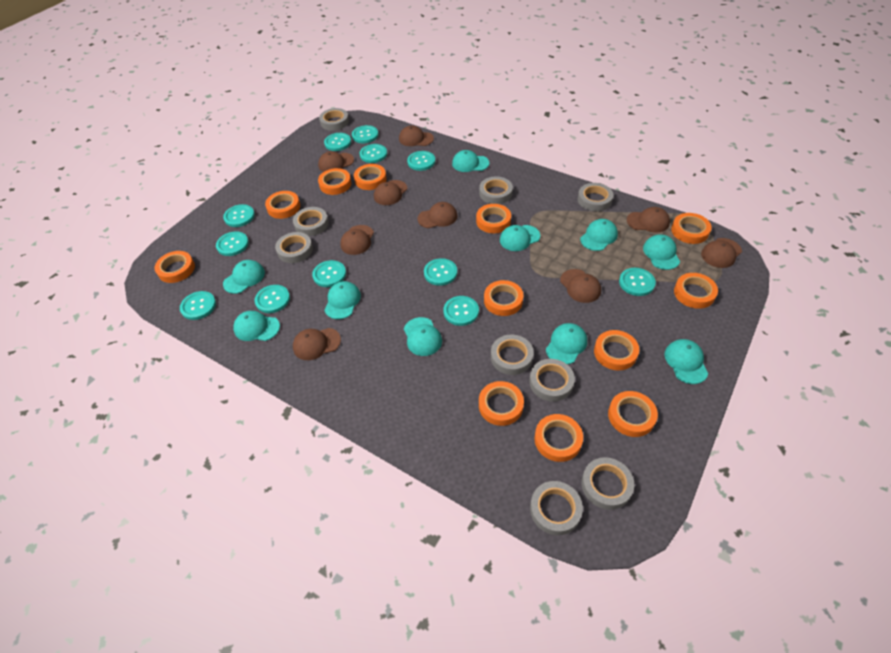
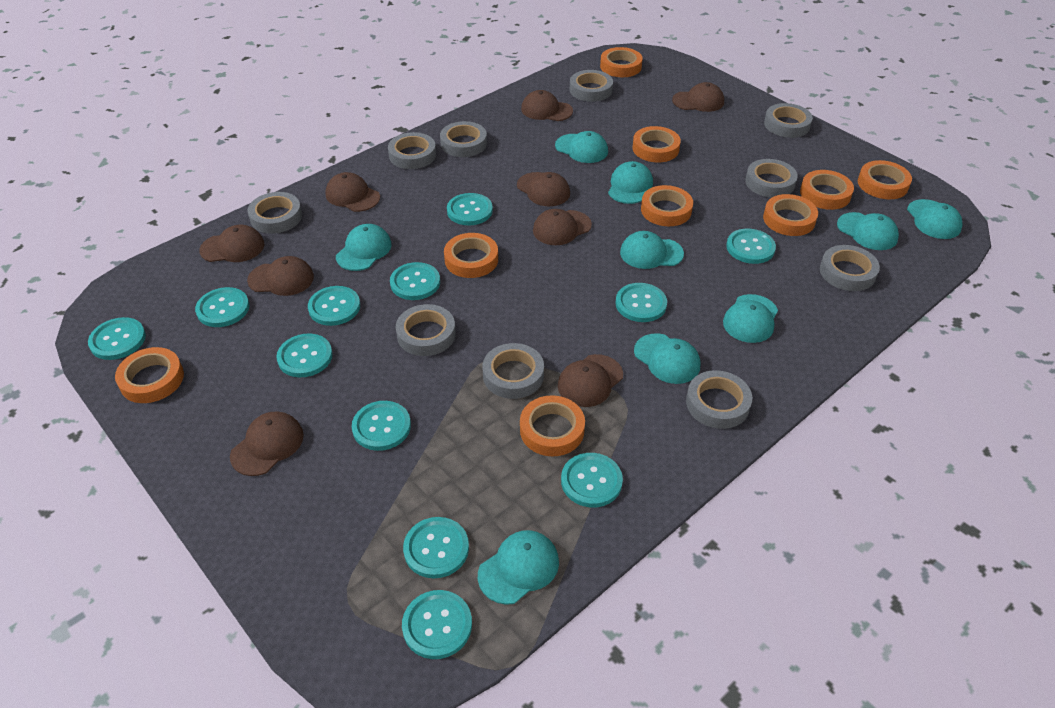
grey tape: [275,232,313,263] [293,207,329,236] [319,108,349,131] [479,177,513,204] [491,335,534,375] [529,359,575,401] [530,481,583,535] [578,183,613,211] [581,457,634,510] = 9 -> [248,192,302,234] [388,132,436,169] [396,304,456,356] [440,121,487,157] [483,343,544,399] [570,70,613,102] [686,370,752,429] [745,159,798,198] [764,103,813,138] [820,245,880,291] = 10
orange tape: [154,251,195,283] [265,191,300,219] [318,168,351,195] [354,164,387,190] [476,204,511,233] [479,381,524,426] [484,280,524,316] [534,414,583,462] [594,330,639,371] [608,391,658,437] [671,213,712,244] [674,273,718,309] = 12 -> [115,347,184,403] [444,233,498,278] [520,395,585,456] [600,47,643,77] [632,126,681,163] [641,185,693,226] [763,194,818,236] [800,170,854,210] [858,160,912,199] = 9
turquoise cap: [223,260,265,294] [233,311,280,341] [324,281,361,319] [404,317,442,356] [452,150,489,172] [500,225,540,251] [546,323,587,364] [580,219,618,251] [643,234,680,270] [664,339,708,384] = 10 -> [336,224,392,271] [478,530,559,605] [555,131,608,163] [608,161,653,204] [620,231,684,269] [634,333,700,384] [723,294,778,343] [837,212,899,250] [907,199,963,239] = 9

